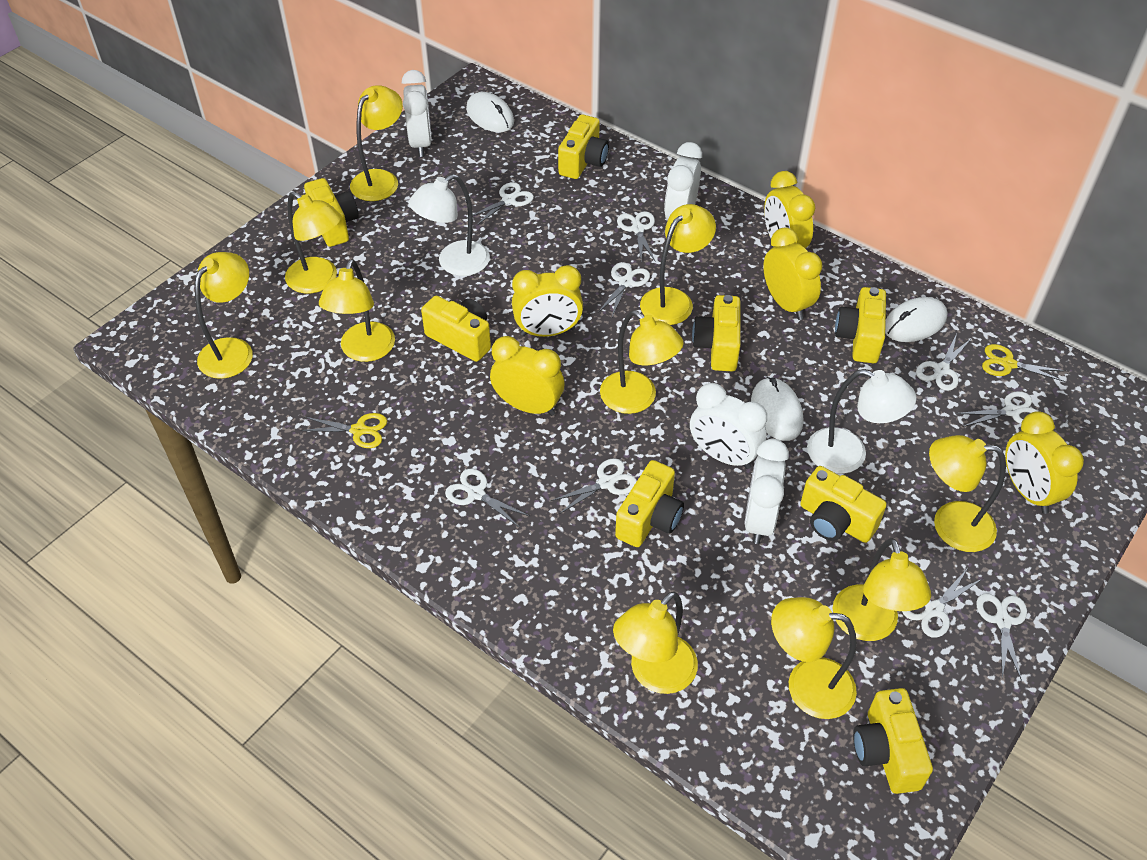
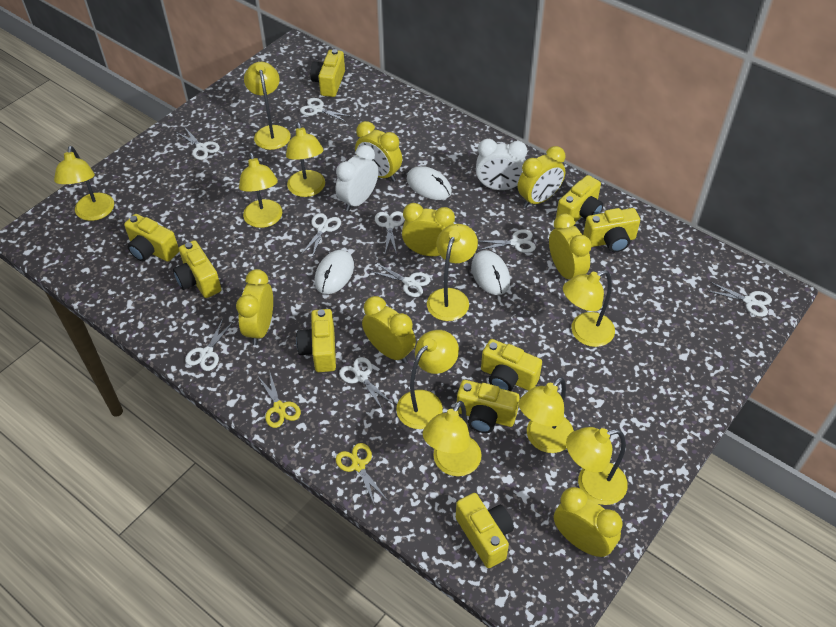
white clock: [402,70,432,157] [664,142,702,220] [690,383,767,469] [744,439,789,544] = 4 -> [335,145,378,212] [476,139,527,190] = 2
white lamp: [409,174,490,276] [807,369,917,474] = 2 -> none = 0
yellow camera: [304,178,359,247] [421,296,491,362] [558,114,609,179] [615,460,684,547] [692,295,741,371] [800,466,887,543] [835,287,886,363] [853,688,933,794] = 8 -> [124,214,179,262] [173,240,222,298] [296,309,336,372] [310,49,345,97] [456,493,514,568] [457,380,520,433] [481,339,542,391] [556,175,603,222] [583,208,640,252] = 9
yellow clock: [490,336,564,416] [512,265,583,337] [763,228,823,320] [764,171,815,248] [1005,411,1084,514] = 5 -> [236,269,273,345] [355,121,402,182] [362,296,416,363] [402,203,455,256] [518,146,566,208] [549,213,592,279] [554,487,623,557] = 7

